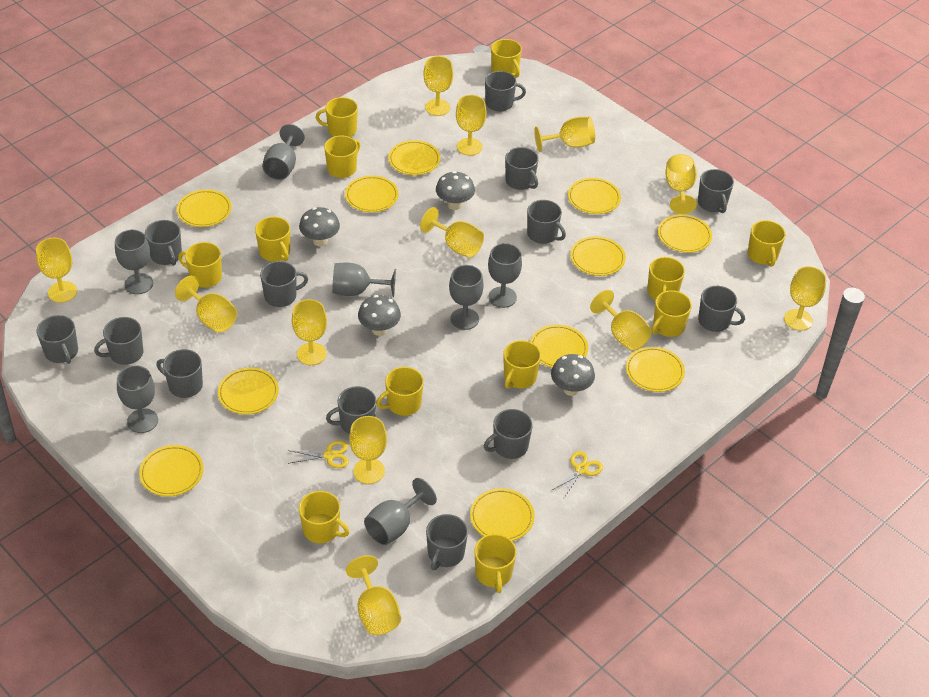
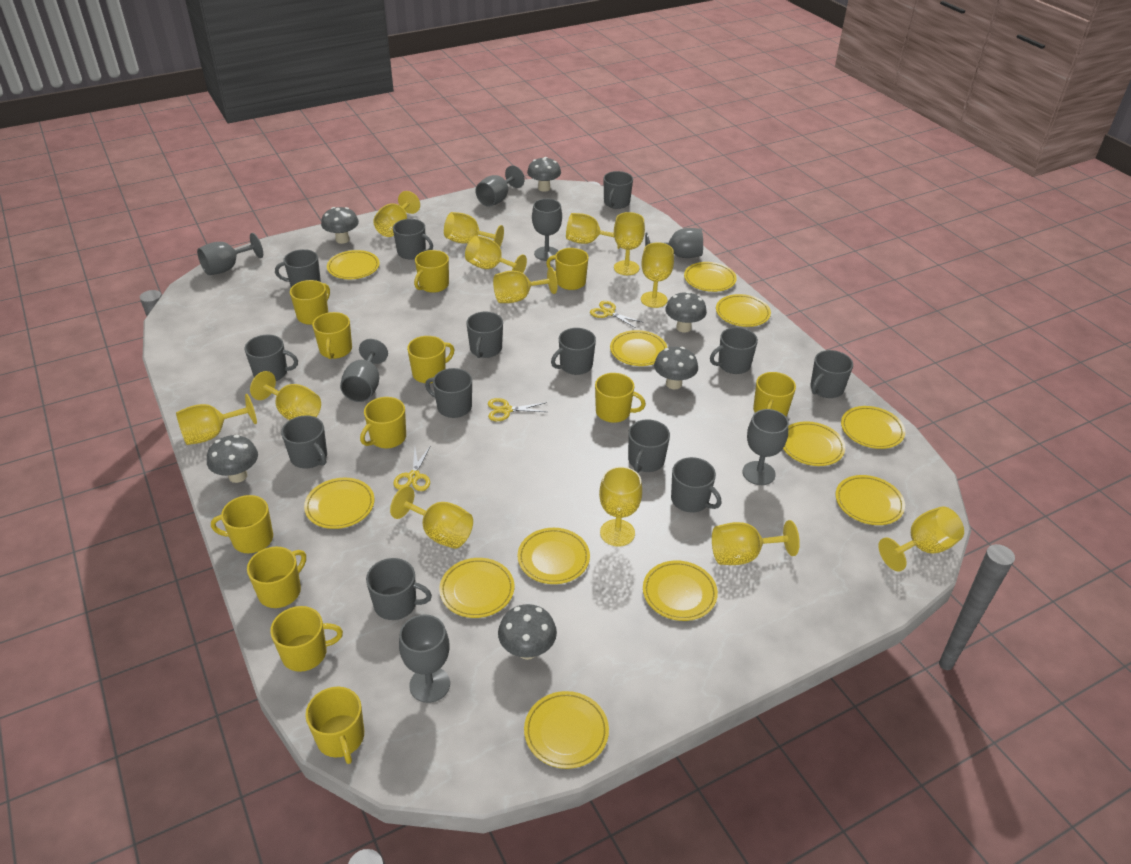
grey mushroom: [299,207,340,246] [358,295,401,336] [436,171,475,210] [551,354,595,396] = 4 -> [207,435,258,483] [321,207,359,244] [498,604,557,660] [527,157,561,192] [654,347,698,389] [665,291,707,333] = 6
yellow goblet: [36,238,77,303] [175,276,237,333] [292,299,327,365] [346,555,401,635] [349,416,387,484] [420,207,484,258] [423,56,453,116] [456,95,486,156] [534,116,595,152] [590,290,652,351] [665,154,697,214] [784,266,826,331] = 12 -> [176,394,257,445] [250,371,321,420] [373,191,420,237] [390,486,473,549] [444,212,504,247] [465,235,527,273] [493,267,557,303] [566,213,620,249] [599,466,642,547] [614,212,645,275] [641,242,674,308] [712,520,800,565] [878,506,964,572] = 13
yellow plate: [139,445,204,496] [177,189,232,227] [218,368,279,414] [345,175,399,212] [388,140,440,175] [470,488,535,541] [530,325,588,368] [568,178,621,214] [570,236,626,276] [626,347,685,392] [658,214,712,253] = 11 -> [304,478,374,529] [327,250,380,279] [439,558,514,618] [518,528,590,584] [524,691,609,769] [610,330,667,366] [643,561,718,621] [684,262,737,292] [716,294,771,327] [783,421,845,466] [835,475,905,525] [841,406,905,449] = 12
yellow scissors: [288,441,349,468] [551,451,603,498] = 2 -> [393,447,430,491] [488,398,547,421] [590,301,642,328] = 3

